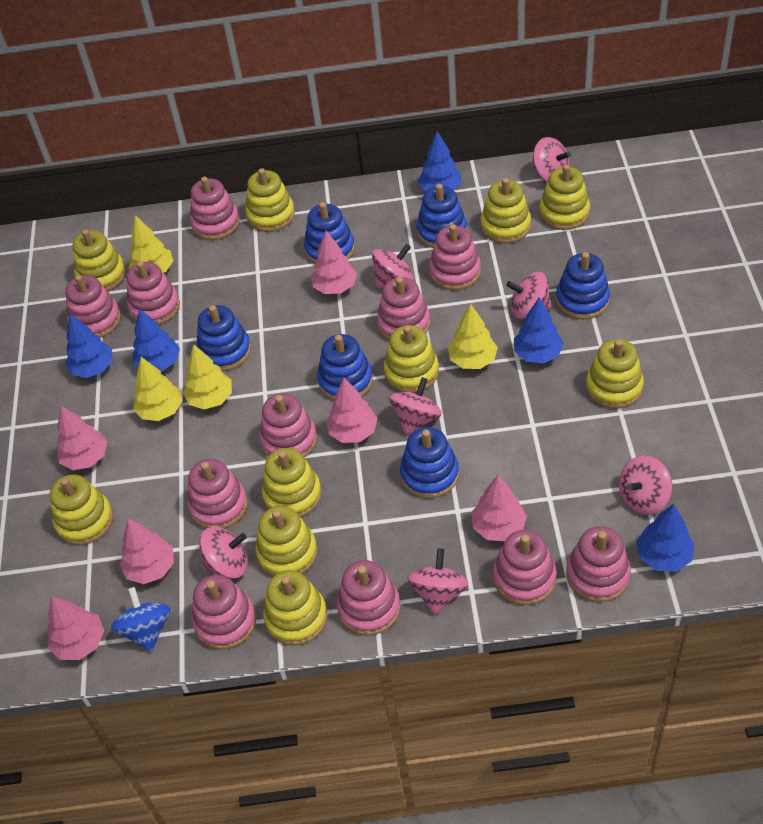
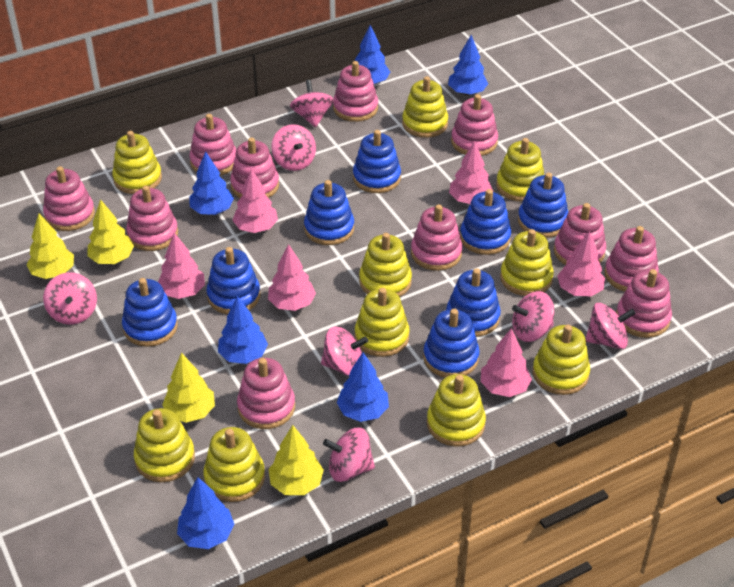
blue spinning top: [111,587,171,652] = 1 -> none = 0
blue stacking toy: [196,305,251,371] [304,202,355,264] [317,334,373,401] [400,427,459,498] [417,184,467,248] [556,252,610,319] = 6 -> [122,278,178,347] [207,247,260,314] [304,180,354,245] [353,130,401,193] [423,309,480,377] [446,268,501,337] [460,189,511,255] [518,173,568,238] = 8
blue tree: [65,314,113,378] [132,309,180,371] [418,132,461,191] [514,297,564,363] [636,504,694,572] = 5 -> [177,477,235,549] [190,151,234,215] [218,296,268,364] [336,352,389,422] [355,25,390,84] [448,35,488,95] = 6

